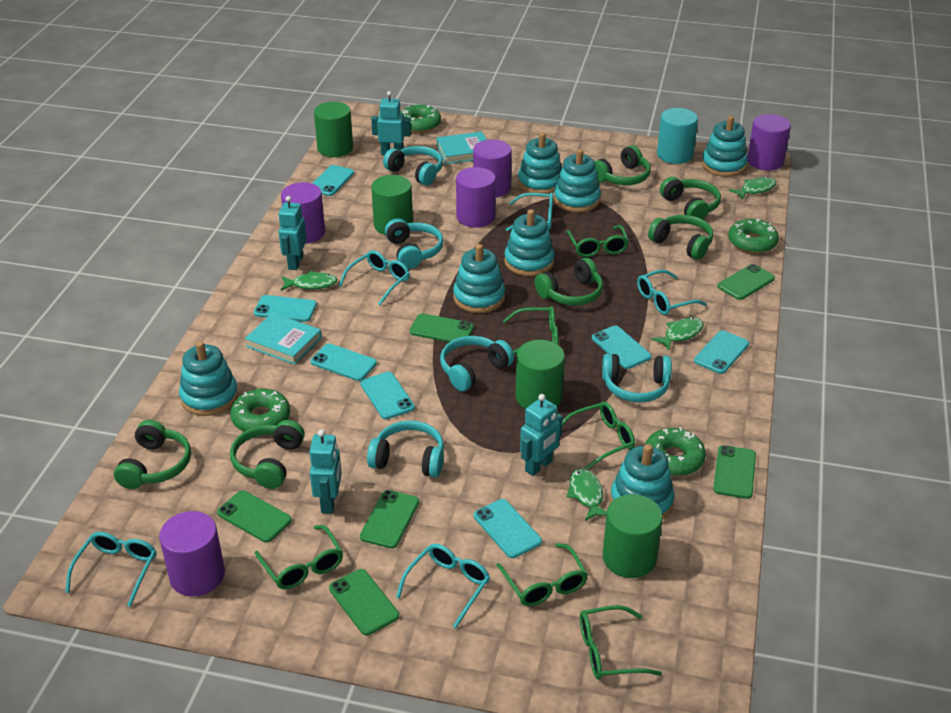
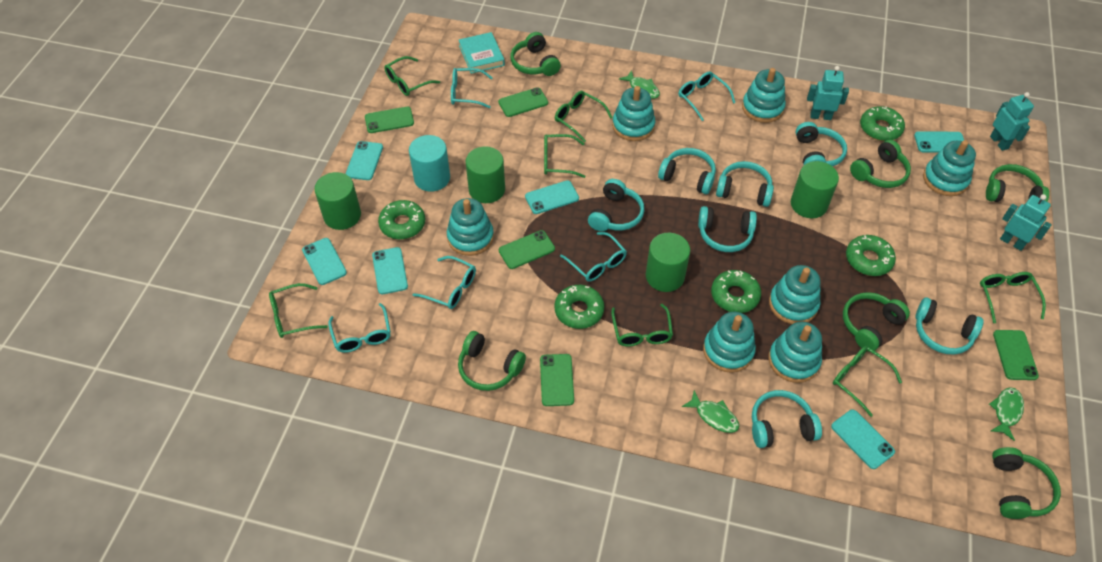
green donut: [230,389,290,431] [400,104,441,133] [645,427,706,476] [728,219,779,254] = 4 -> [378,200,425,239] [555,285,604,329] [711,270,761,313] [846,235,896,276] [860,106,905,141] = 5
green fish: [281,271,338,291] [567,468,607,521] [651,317,704,351] [729,177,776,200] = 4 -> [619,70,660,99] [682,390,739,433] [989,387,1024,441] = 3
green glasses: [255,525,343,589] [496,543,588,606] [503,306,559,354] [562,402,635,470] [566,225,629,257] [580,605,662,680] = 6 -> [269,283,328,338] [384,56,440,96] [544,134,586,178] [555,91,613,142] [611,304,673,347] [833,346,902,417] [980,272,1046,323] = 7
green phone: [217,490,292,543] [329,569,399,635] [360,490,419,549] [410,313,474,342] [713,445,756,499] [718,264,775,300] = 6 -> [365,107,414,133] [498,87,548,117] [499,230,555,269] [540,354,574,406] [993,330,1039,380] = 5
purple cylinder: [159,511,225,597] [281,182,325,244] [456,167,496,228] [473,140,512,198] [747,114,791,171] = 5 -> none = 0
turquoise book: [245,313,321,365] [437,132,487,164] = 2 -> [459,32,505,74] = 1
turquoise headphones: [367,421,444,478] [383,146,443,185] [385,218,444,269] [440,336,514,392] [602,354,672,402] = 5 -> [588,179,644,231] [658,148,716,194] [698,206,757,252] [716,161,774,207] [752,390,822,448] [796,122,847,166] [915,297,984,355] = 7
turquoise phone: [254,295,317,322] [310,343,377,381] [312,165,354,196] [360,372,415,419] [474,499,542,558] [592,326,651,369] [694,330,749,374] = 7 -> [302,238,347,285] [346,141,383,180] [372,247,408,294] [525,180,579,214] [831,409,895,469] [914,131,964,153] = 6
turquoise robot: [278,196,307,270] [310,429,342,514] [371,91,411,155] [520,394,563,476] = 4 -> [807,66,849,120] [990,92,1034,151] [1000,194,1052,251] = 3

